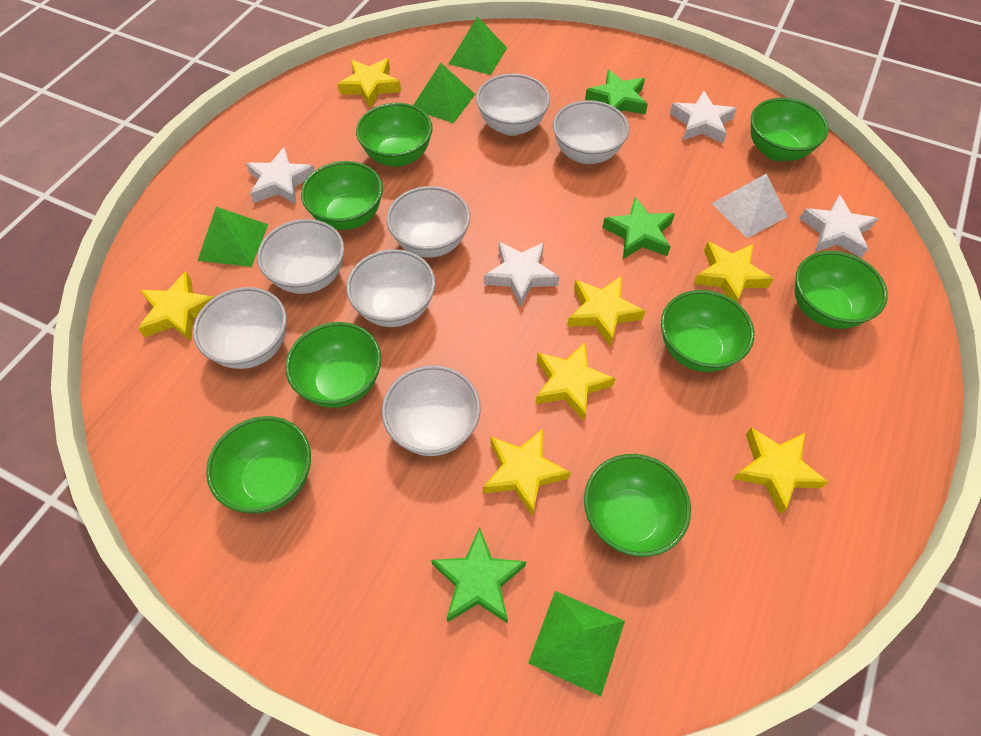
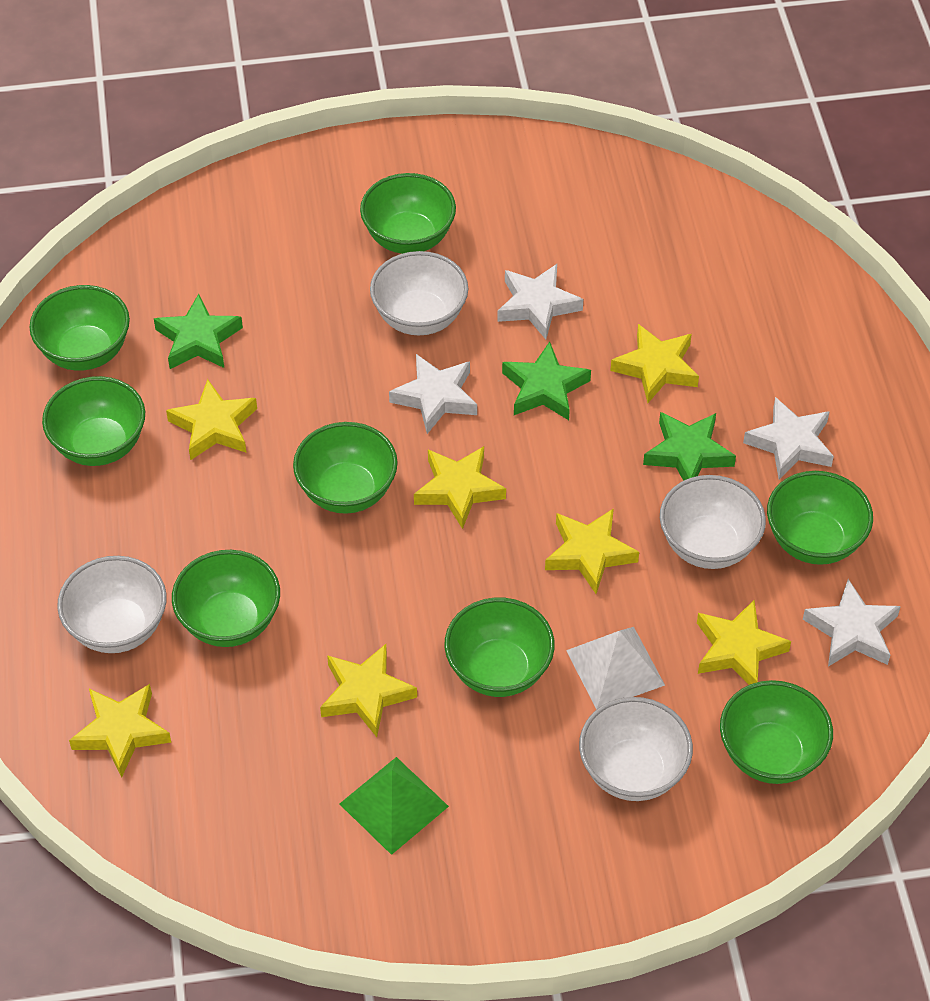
green pyramid: [198,207,268,267] [413,63,475,123] [449,16,507,75] [528,591,625,696] = 4 -> [340,757,449,855] = 1
white bowl: [193,287,287,369] [257,219,344,294] [346,249,436,327] [382,365,481,456] [387,186,470,258] [476,73,550,136] [553,100,629,164] = 7 -> [57,556,167,653] [370,251,468,335] [579,697,693,801] [660,475,766,569] = 4

